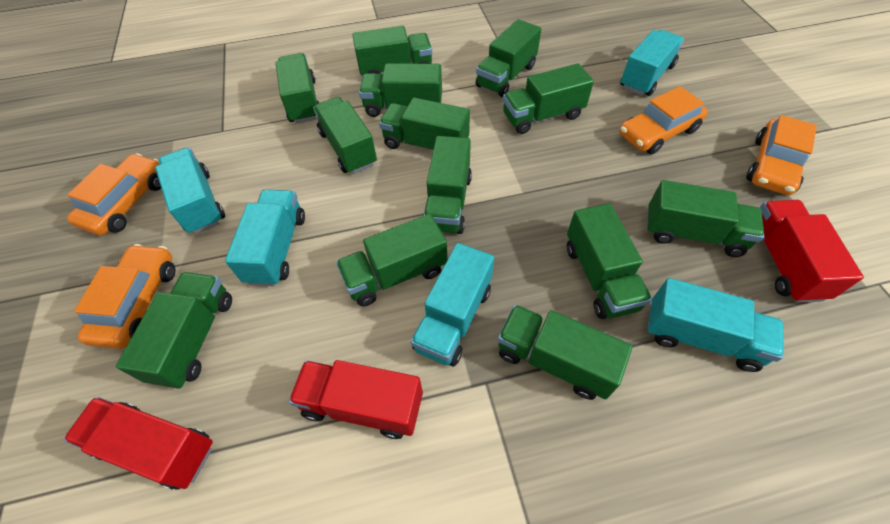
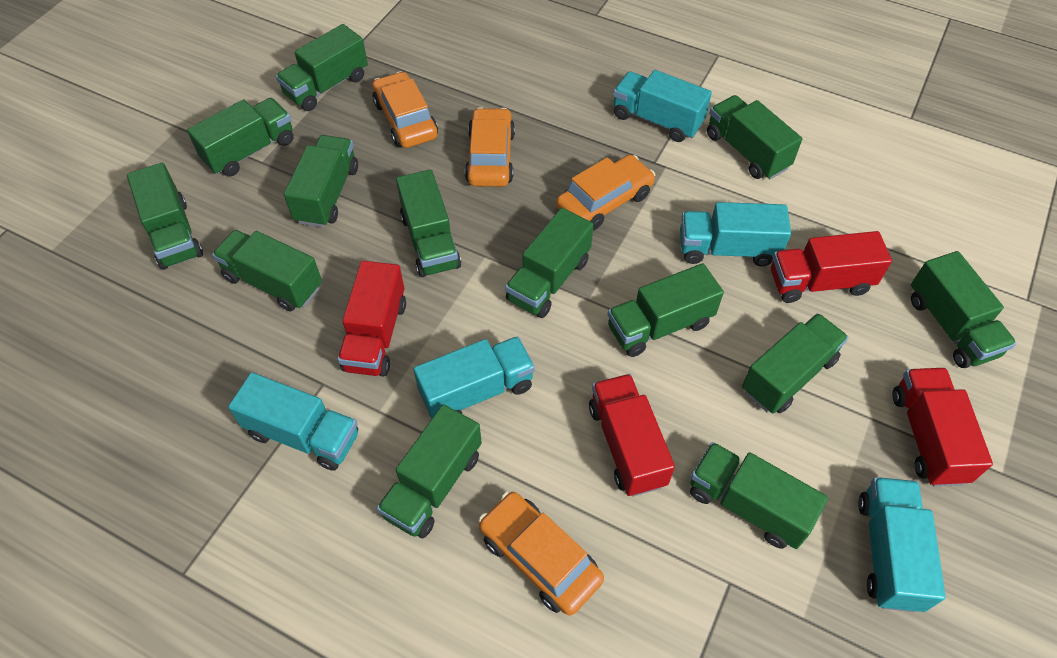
red truck: [64,397,213,490] [289,360,423,439] [759,200,864,303] = 3 -> [338,261,406,377] [589,374,675,496] [771,231,892,303] [892,368,993,486] = 4

